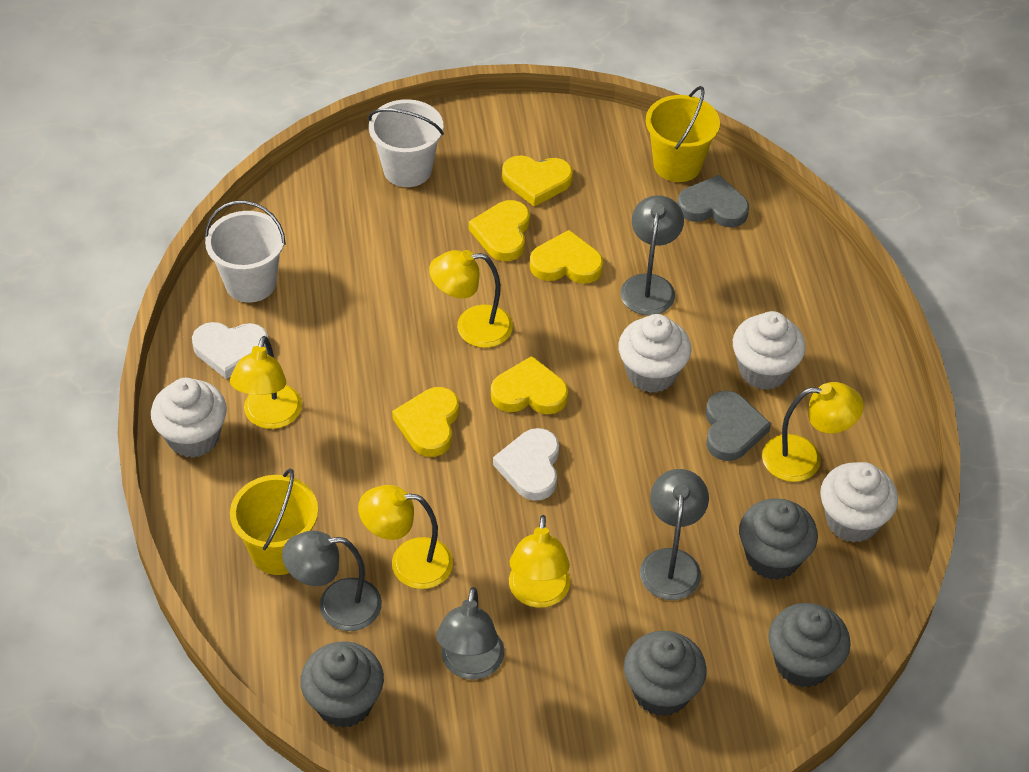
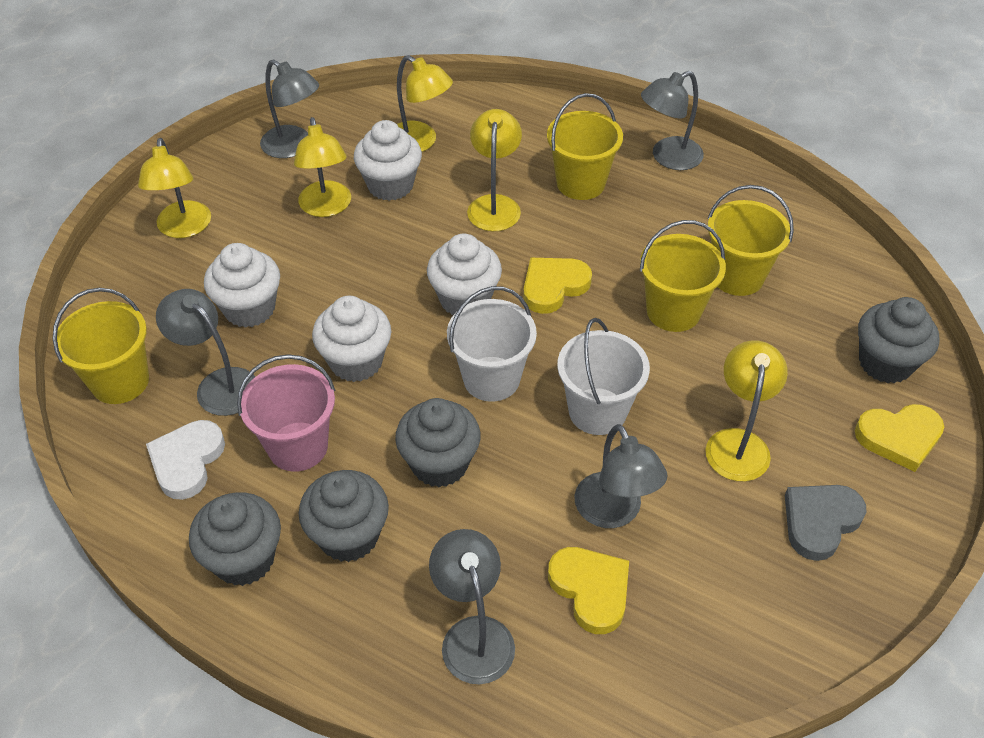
grey heart: [677,175,749,227] [706,391,771,461] = 2 -> [785,485,866,561] = 1
grey lamp: [282,530,382,631] [436,587,504,680] [621,195,684,315] [640,469,709,600] = 4 -> [156,289,255,416] [260,59,319,158] [429,529,515,684] [575,424,667,528] [641,71,704,170] = 5
pink bucket: none = 0 -> [237,354,335,472] = 1
white heart: [192,322,268,379] [493,428,559,501] = 2 -> [146,420,225,500] = 1
yellow bucket: [230,468,318,575] [646,86,720,182] = 2 -> [53,288,149,404] [547,93,623,200] [640,220,726,332] [708,185,794,296] = 4
yellow heart: [392,387,459,457] [469,200,530,261] [491,356,568,414] [502,155,573,207] [530,230,603,284] = 5 -> [523,258,592,314] [548,547,629,634] [855,404,944,472] = 3

